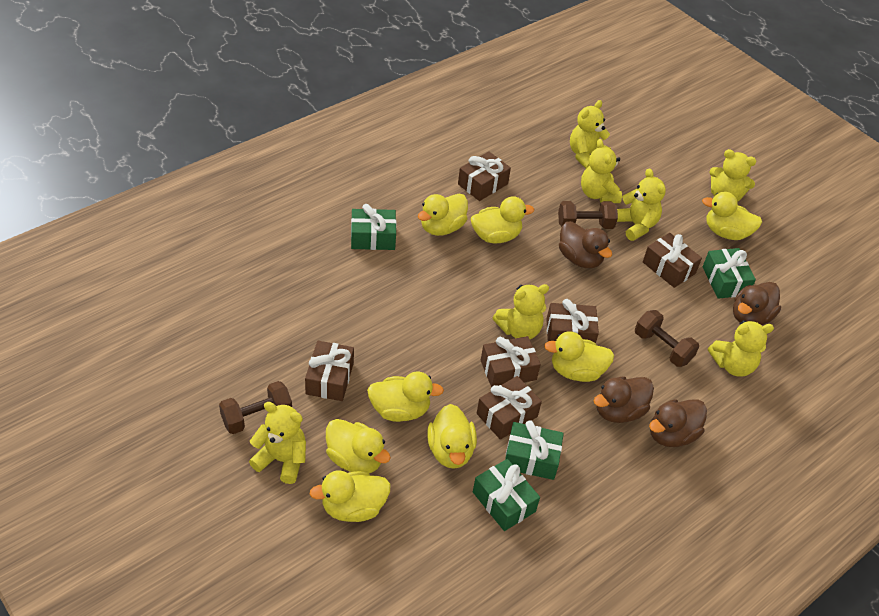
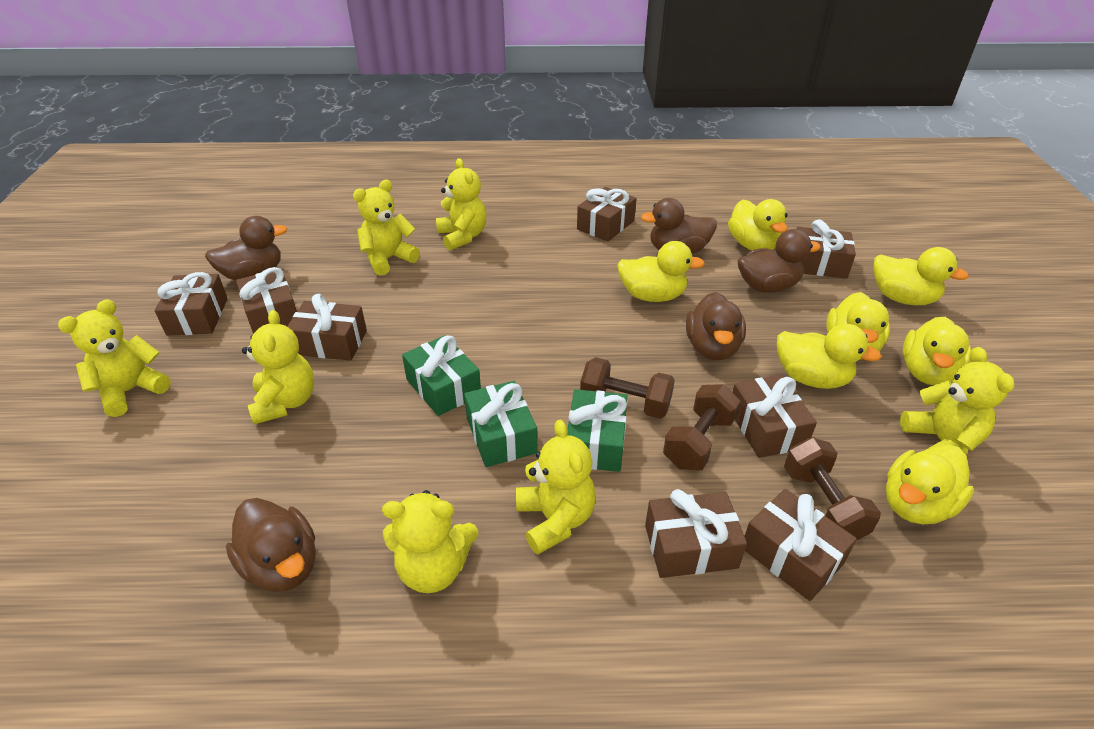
brown duck: [559,221,612,268] [594,376,654,423] [649,399,707,447] [733,282,781,325] = 4 -> [205,216,287,281] [226,498,316,592] [641,198,717,254] [686,292,746,360] [738,229,821,293] = 5
brown gift: [305,341,354,401] [458,151,511,201] [477,376,542,440] [481,336,541,388] [546,299,599,343] [643,233,702,288] = 6 -> [155,272,228,336] [236,267,297,334] [287,294,367,361] [577,187,637,242] [645,489,747,578] [732,375,817,458] [745,489,857,601] [796,219,856,279] = 8
green gift: [351,204,396,250] [473,459,540,531] [505,420,564,480] [702,248,756,299] = 4 -> [402,335,481,416] [464,381,537,467] [567,389,627,472] = 3
yellow duck: [310,470,391,522] [326,419,391,473] [367,371,444,422] [418,194,468,236] [427,404,477,469] [471,196,534,243] [544,331,614,382] [702,192,762,240] = 8 -> [617,241,705,302] [728,199,788,251] [777,324,881,389] [826,292,890,360] [873,247,969,305] [886,444,974,524] [903,317,971,385] = 7

